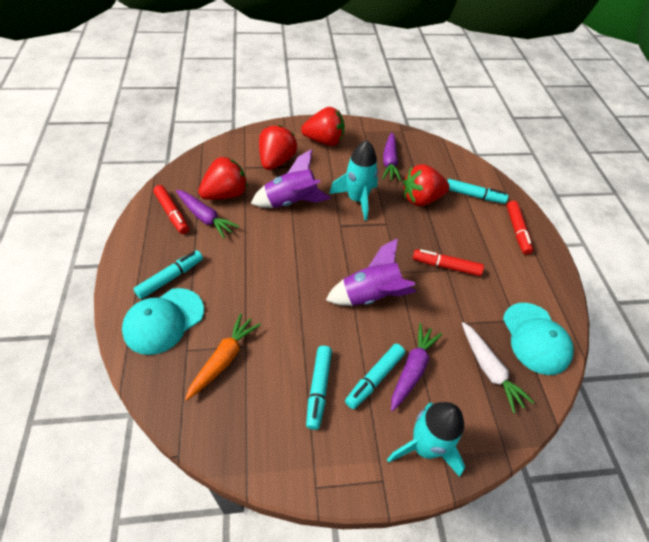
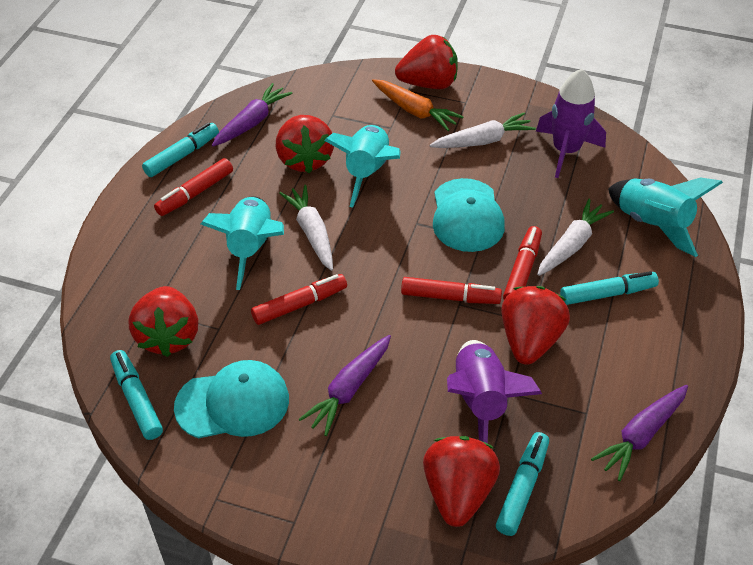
red marker: [153,185,189,234] [413,249,484,276] [507,201,533,255] = 3 -> [154,158,233,216] [251,274,347,325] [401,277,502,304] [503,226,542,300] = 4
red strawberry: [198,157,248,200] [259,125,297,170] [301,107,345,146] [403,164,450,206] = 4 -> [129,286,198,357] [276,115,334,173] [395,35,458,89] [423,436,500,527] [501,286,570,365] = 5
turquoise rocket: [329,140,378,221] [387,402,465,477] = 2 -> [201,196,284,290] [324,125,401,208] [608,177,723,257] = 3
white carrot: [462,322,534,413] = 1 -> [279,185,333,271] [430,113,536,148] [537,199,614,276] = 3

